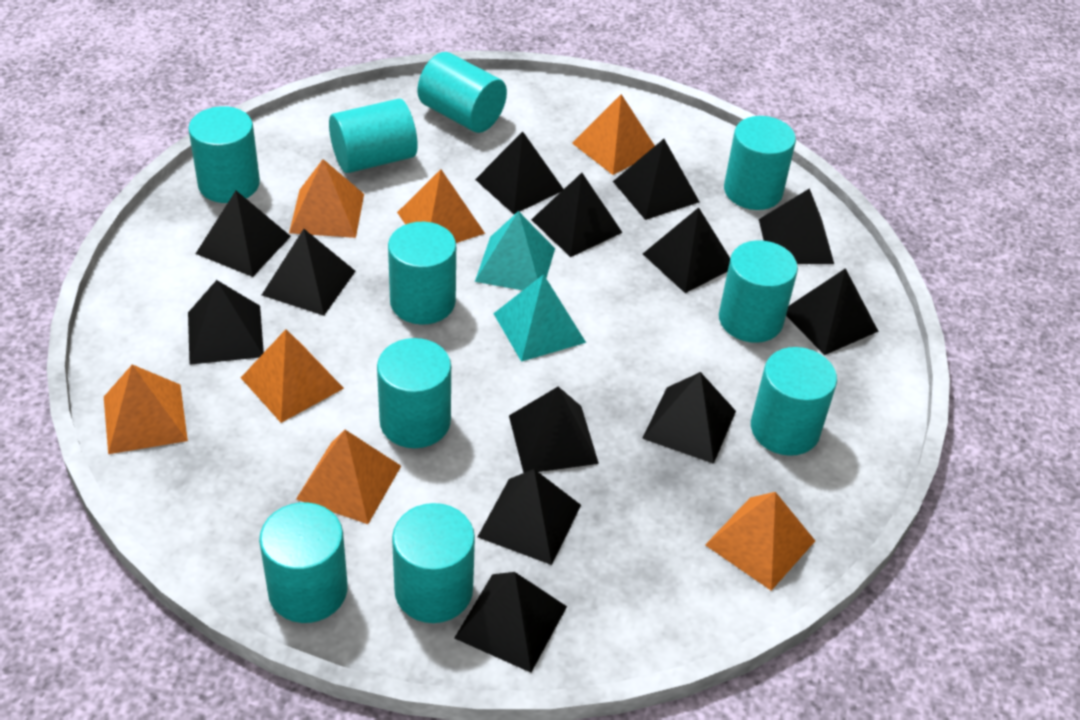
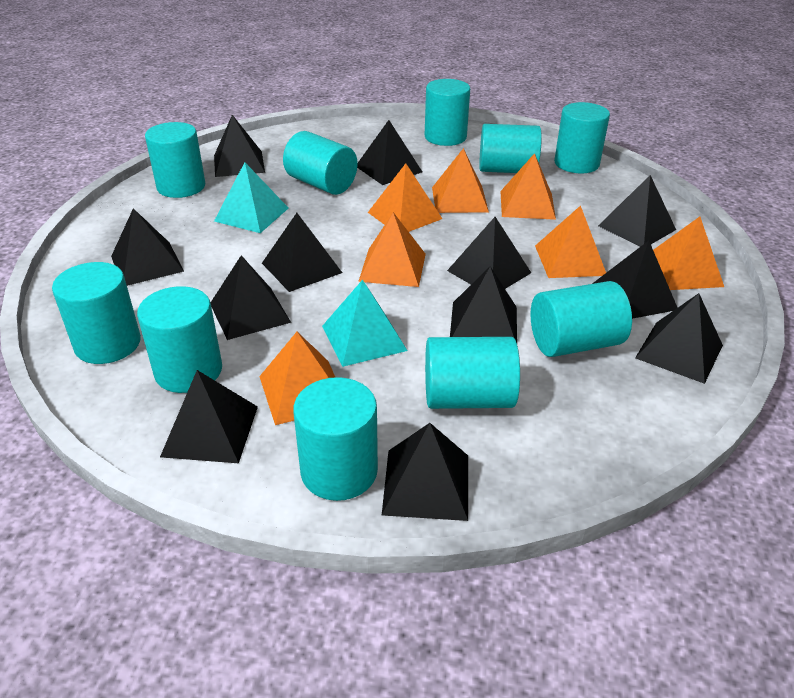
black pyramid: [188,280,264,365] [196,191,291,277] [262,229,355,316] [454,572,567,673] [475,131,564,214] [478,469,581,565] [509,387,599,473] [531,173,623,257] [613,139,699,220] [642,372,736,464] [643,207,730,293] [759,188,834,264] [786,268,879,355] = 13 -> [111,208,184,286] [160,370,258,463] [211,255,291,340] [214,115,265,177] [262,213,342,292] [357,120,422,185] [382,423,468,521] [447,217,531,289] [450,267,517,343] [592,241,678,319] [598,175,676,247] [635,293,723,384] = 12

